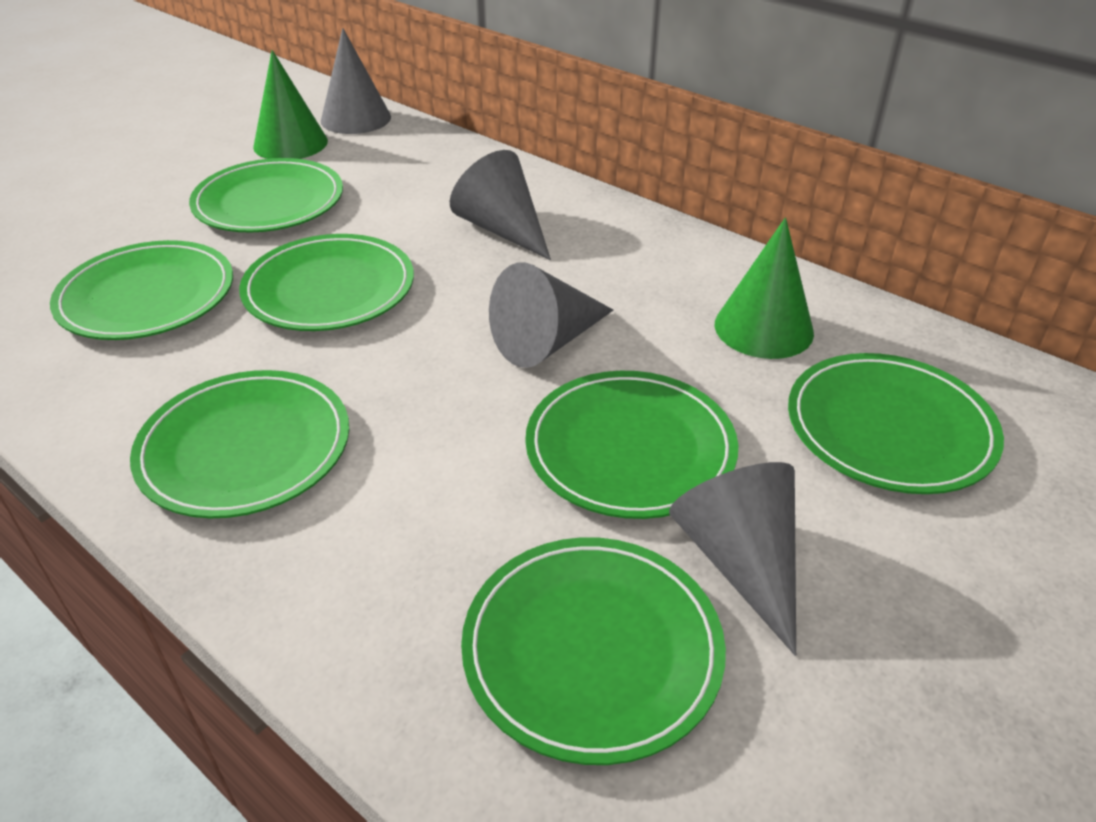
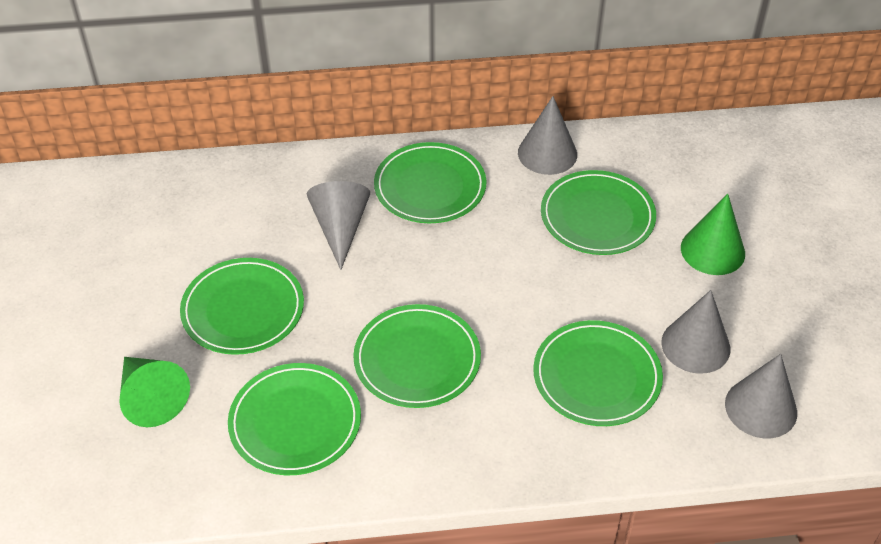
green plate: [50,240,233,340] [130,370,349,518] [189,158,343,233] [239,234,414,331] [461,537,726,765] [525,371,738,519] [788,353,1004,494] = 7 -> [180,258,304,355] [228,363,361,475] [353,304,481,408] [374,142,487,223] [533,320,663,426] [541,170,656,255] = 6

